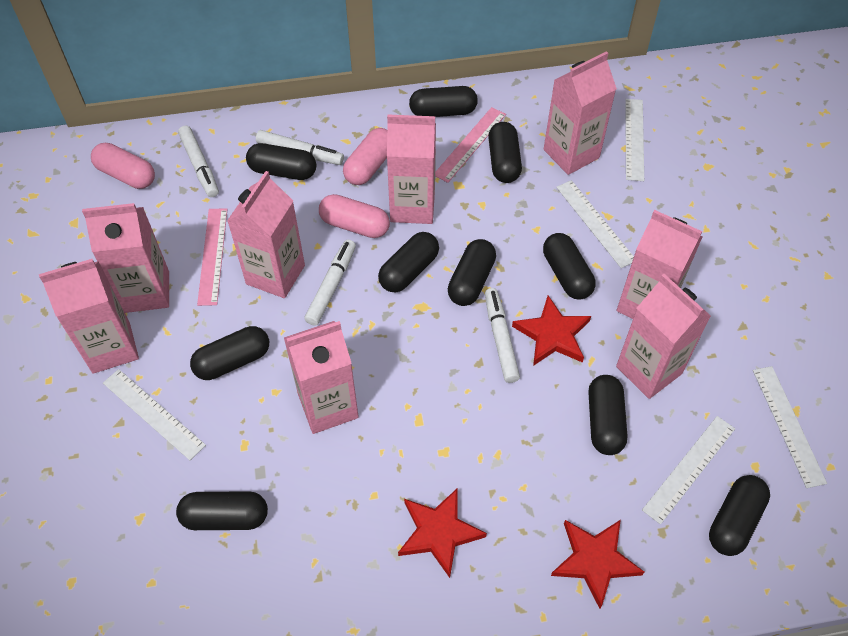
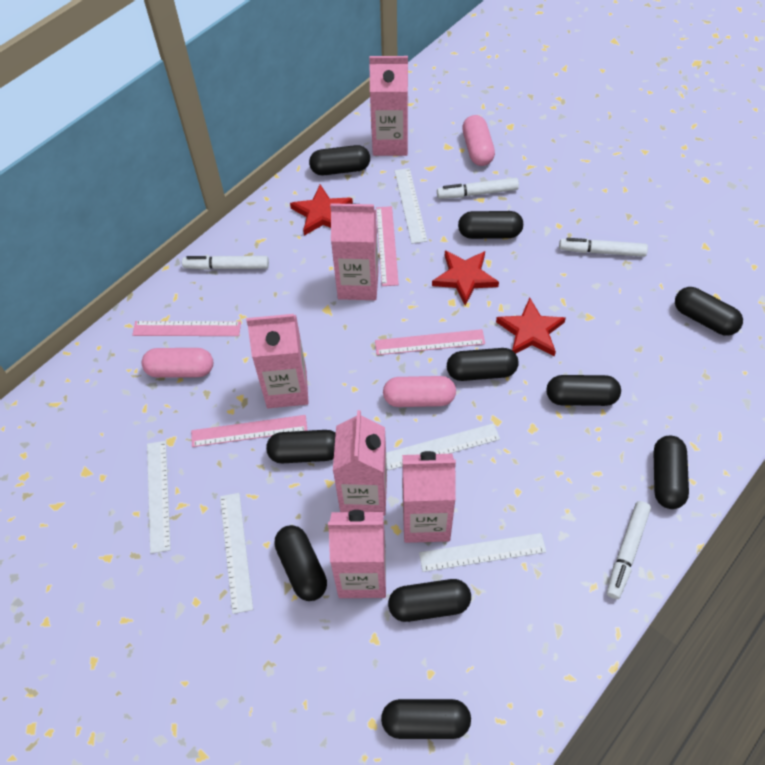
pink carton: [39,259,139,374] [82,203,169,313] [227,171,305,298] [284,321,359,434] [387,115,436,224] [544,51,617,175] [616,274,711,399] [617,210,702,319] = 8 -> [246,314,309,408] [328,510,386,598] [330,203,379,300] [333,410,387,516] [369,56,408,156] [402,451,456,543] = 6
pink ruler: [197,208,228,306] [435,107,506,183] = 2 -> [132,321,241,336] [191,415,307,447] [375,329,485,355] [376,206,399,286] = 4

